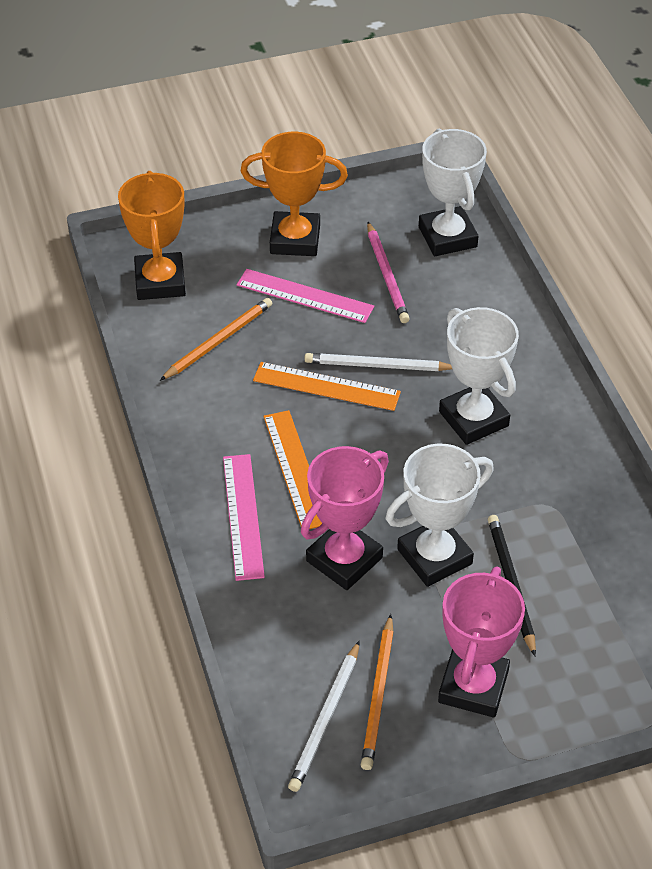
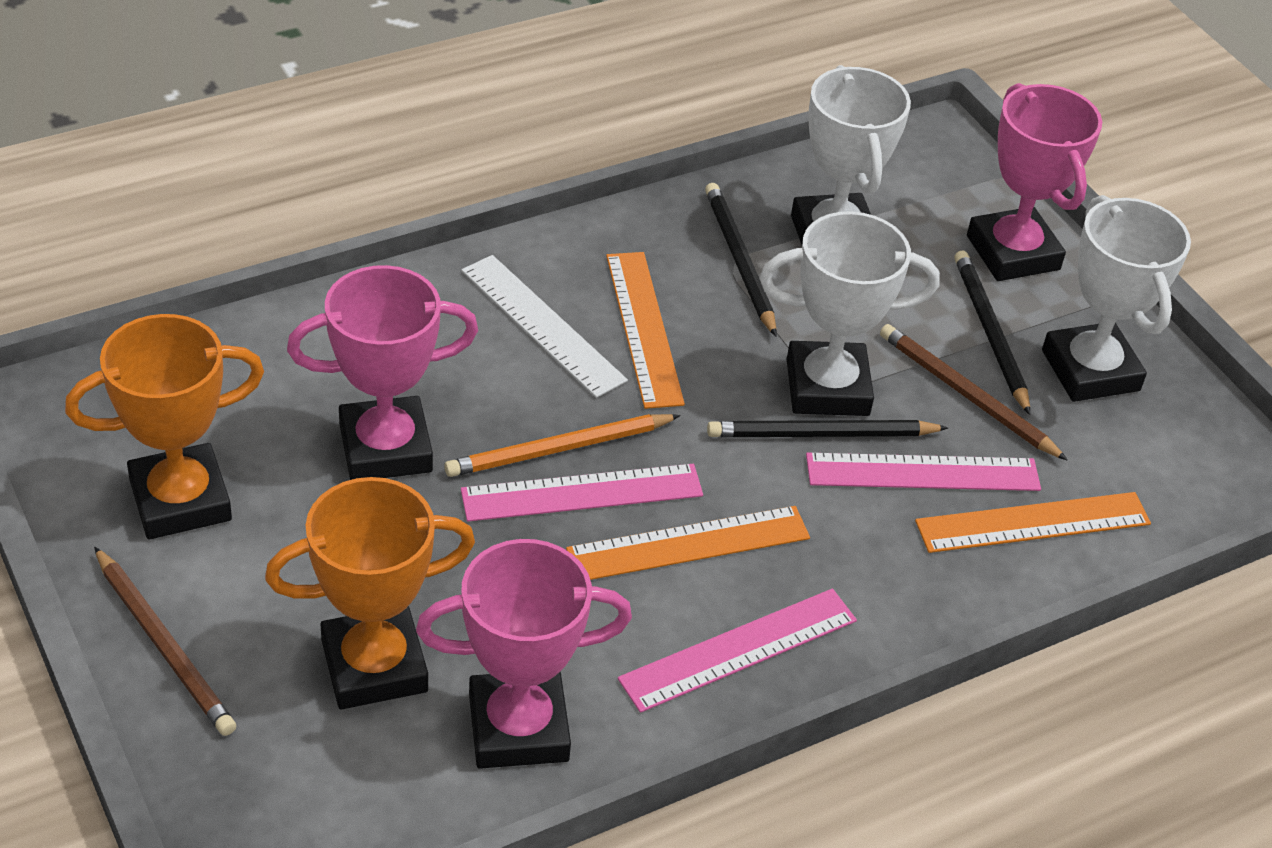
black pencil: [488,515,536,656] = 1 -> [705,183,777,337] [707,420,948,437] [954,251,1030,415] = 3
brown pencil: none = 0 -> [94,547,236,736] [880,324,1068,461] = 2
orange pencil: [160,298,272,381] [361,614,394,770] = 2 -> [444,414,681,477] = 1
orange ruler: [253,362,401,411] [264,410,322,529] = 2 -> [566,506,810,580] [606,252,685,409] [915,492,1151,553] = 3
pink pencil: [367,222,410,323] = 1 -> none = 0
pink ruler: [223,454,265,581] [237,269,374,323] = 2 -> [461,464,703,521] [618,589,857,713] [806,453,1041,491] = 3
pink trophy: [301,446,389,590] [438,566,525,717] = 2 -> [287,265,478,480] [416,539,632,769] [967,83,1102,281] = 3
white pencil: [288,641,360,792] [304,353,452,371] = 2 -> none = 0
white ruler: none = 0 -> [461,255,628,398] = 1

